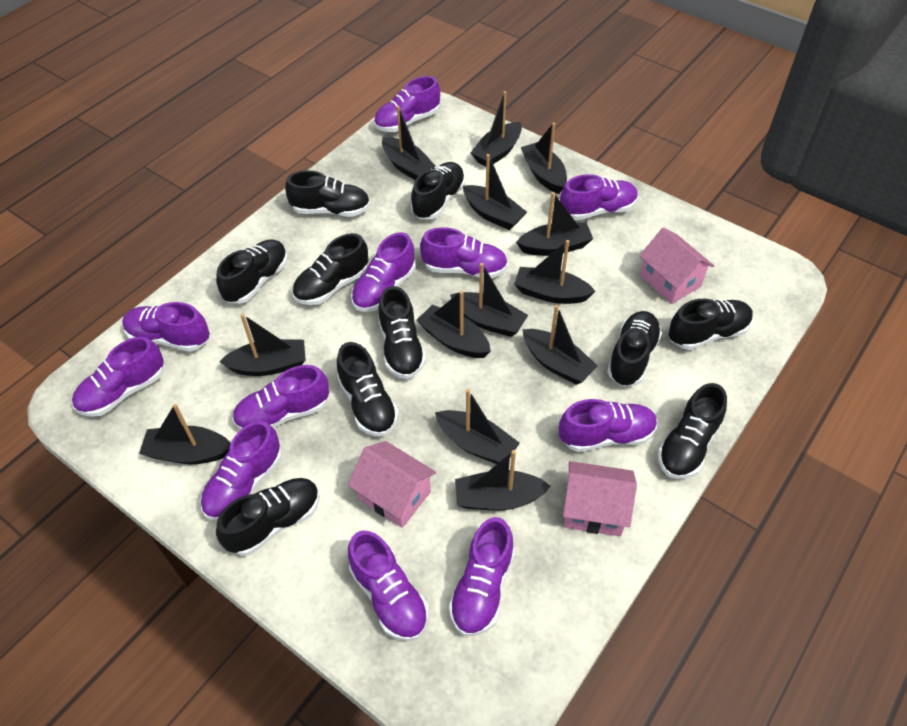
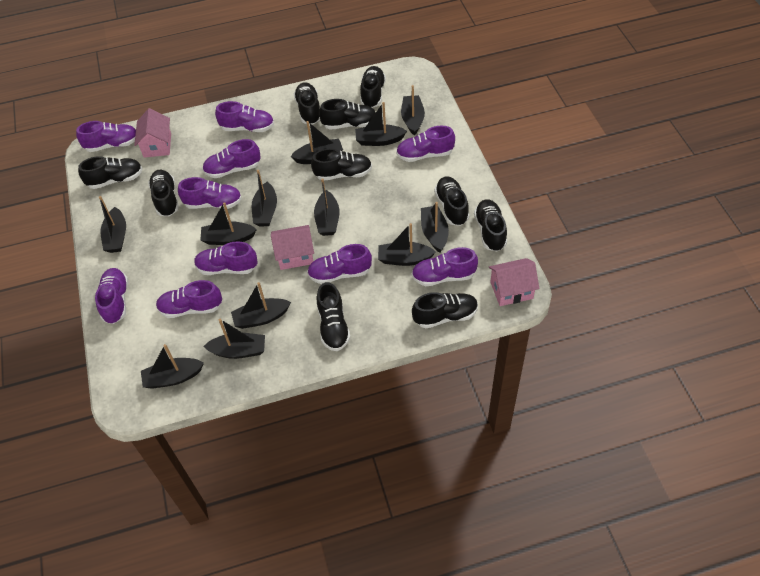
black boat: [139,404,231,464] [219,314,306,376] [382,106,436,180] [417,291,491,358] [435,389,520,464] [450,263,528,337] [455,450,551,511] [463,154,527,230] [470,91,522,167] [514,240,596,304] [516,192,593,256] [521,122,567,194] [522,305,598,385] = 13 -> [99,196,126,253] [141,344,204,389] [200,202,257,245] [203,319,265,359] [231,282,291,329] [252,170,277,226] [290,121,343,164] [314,178,340,236] [355,102,407,146] [378,223,436,266] [401,85,425,136] [421,202,449,253] = 12
purple shoe: [72,337,164,417] [122,302,210,352] [200,421,282,521] [232,365,329,430] [348,531,429,641] [351,232,416,312] [374,76,440,132] [420,227,508,278] [449,517,514,636] [559,399,658,452] [560,174,638,220] = 11 -> [76,121,136,152] [95,268,128,324] [156,280,222,318] [178,177,242,209] [194,241,258,275] [202,139,260,178] [215,101,274,132] [307,244,372,284] [396,126,455,162] [412,247,478,286] = 10

